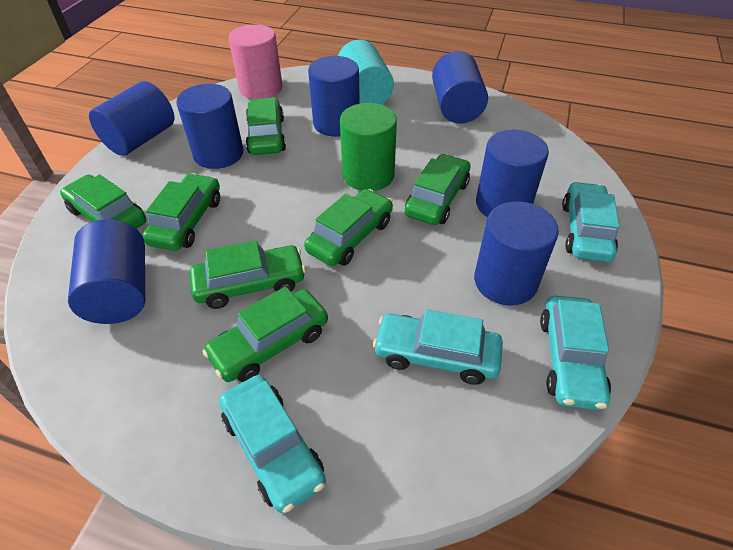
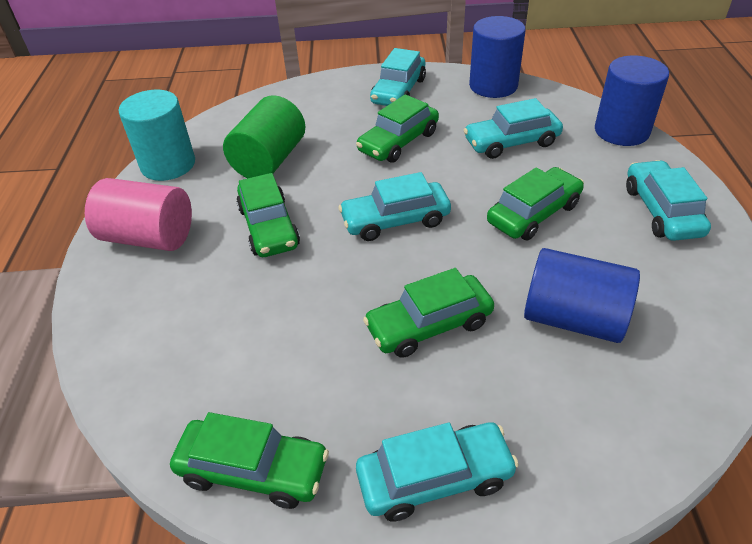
blue cylinder: [68,219,145,324] [89,81,175,156] [176,84,244,169] [308,56,360,137] [432,51,488,124] [474,201,559,306] [476,130,549,217] = 7 -> [469,16,526,98] [524,248,640,343] [595,56,669,146] = 3
green car: [60,174,146,229] [142,173,220,251] [190,240,306,309] [202,286,328,382] [246,97,286,155] [304,189,393,266] [405,154,470,225] = 7 -> [170,412,329,509] [236,173,300,257] [356,94,439,163] [363,268,494,358] [487,167,584,240] = 5
turquoise car: [219,375,326,513] [373,309,503,385] [540,296,611,410] [562,182,620,262] = 4 -> [339,172,451,241] [356,422,519,522] [370,48,426,106] [464,98,563,159] [626,160,711,241] = 5

